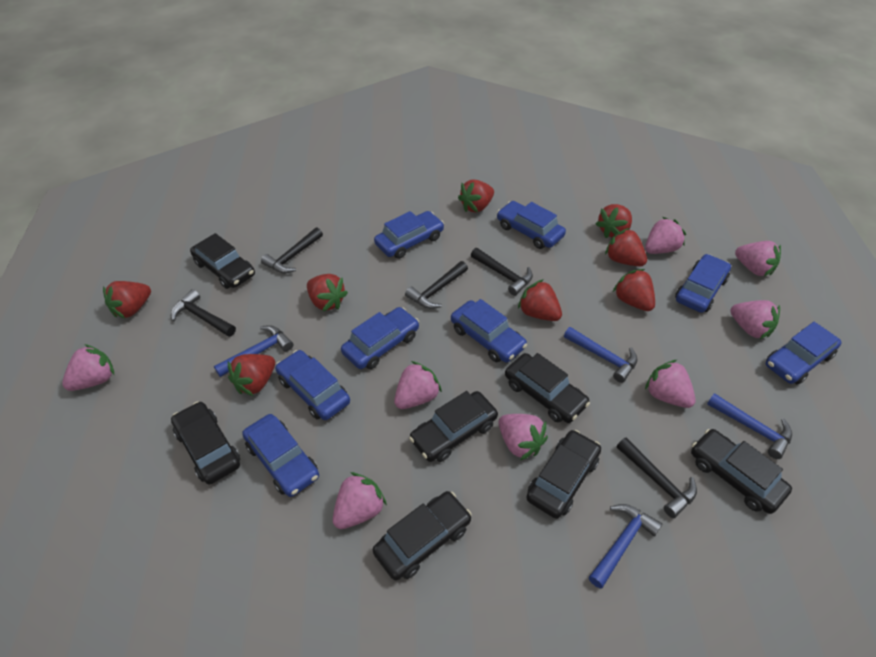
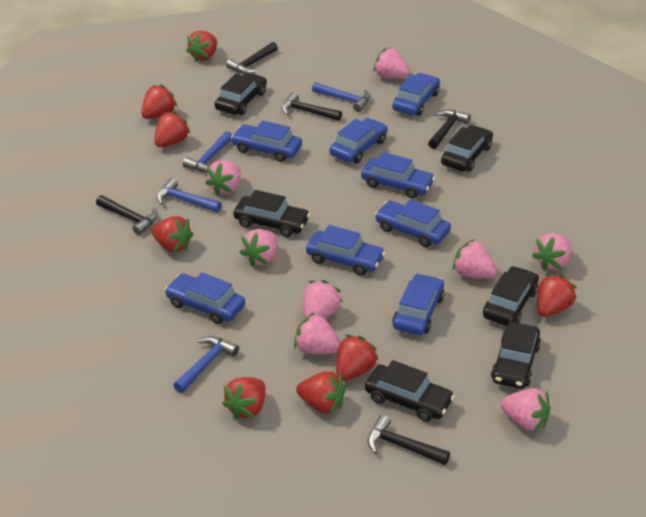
black car: [171,401,240,484] [190,233,255,289] [373,491,472,581] [409,391,498,462] [505,353,590,423] [526,430,601,519] [691,429,792,514] = 7 -> [215,72,267,115] [233,190,310,237] [365,360,455,422] [441,125,493,172] [483,266,539,326] [491,322,541,389] = 6

